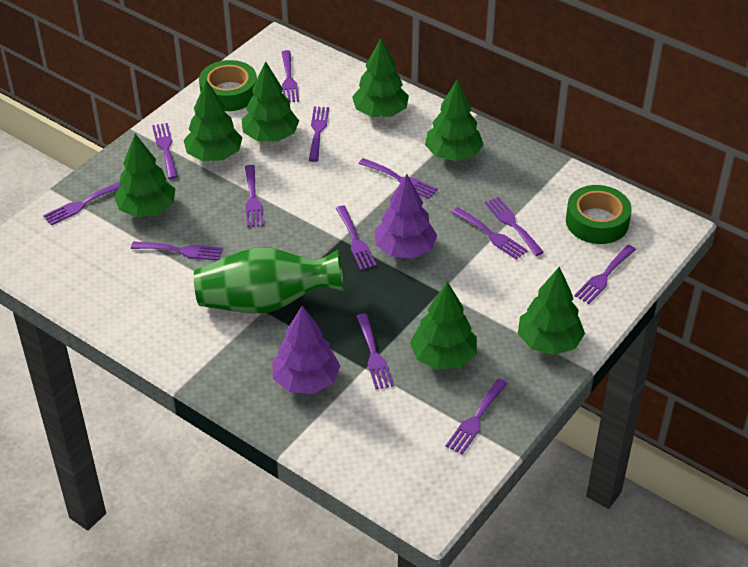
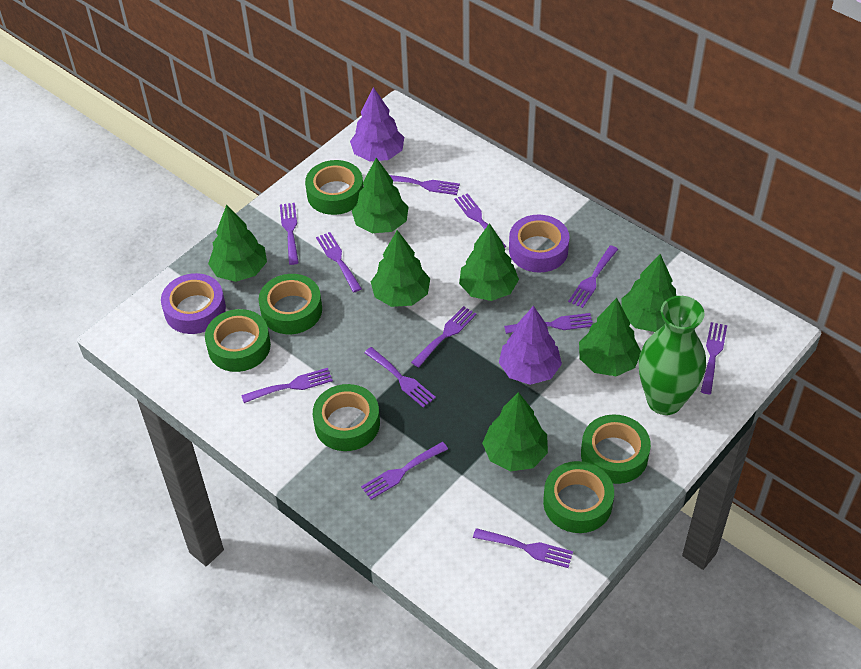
green tape: [199,60,257,111] [566,185,632,244] = 2 -> [205,309,271,372] [258,274,322,334] [305,160,363,215] [313,384,380,451] [543,461,614,533] [581,415,651,484] = 6
purple fork: [43,182,120,225] [131,241,223,261] [152,123,178,179] [245,165,264,227] [282,50,299,102] [309,107,329,162] [336,205,377,270] [356,314,394,389] [358,158,438,199] [446,379,508,454] [452,207,528,260] [485,197,544,256] [574,245,636,304] = 13 -> [241,368,333,403] [280,203,299,265] [316,232,362,292] [361,442,448,500] [364,347,436,408] [390,175,460,195] [411,306,476,368] [454,193,506,248] [473,528,573,568] [504,313,593,334] [568,245,618,308] [701,322,727,394] = 12
purple tape: none = 0 -> [161,273,226,334] [509,215,570,273] = 2

